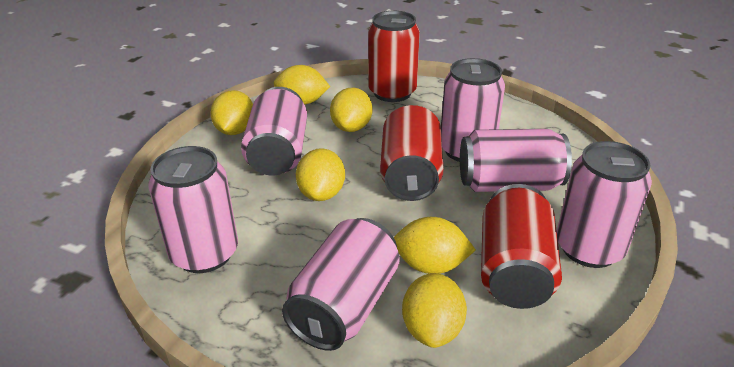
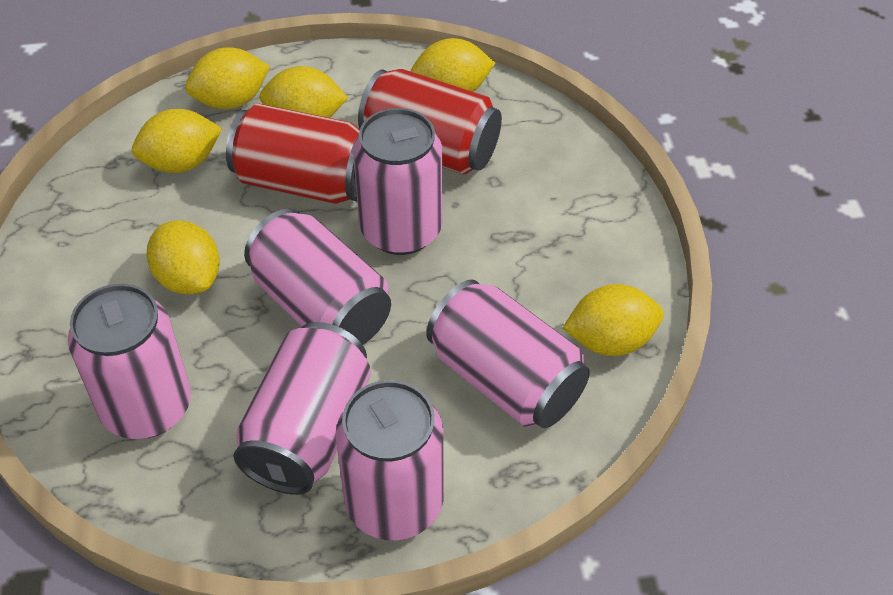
red can: [368,11,420,102] [380,105,444,201] [481,184,562,309] = 3 -> [226,104,360,204] [358,69,502,175] = 2

